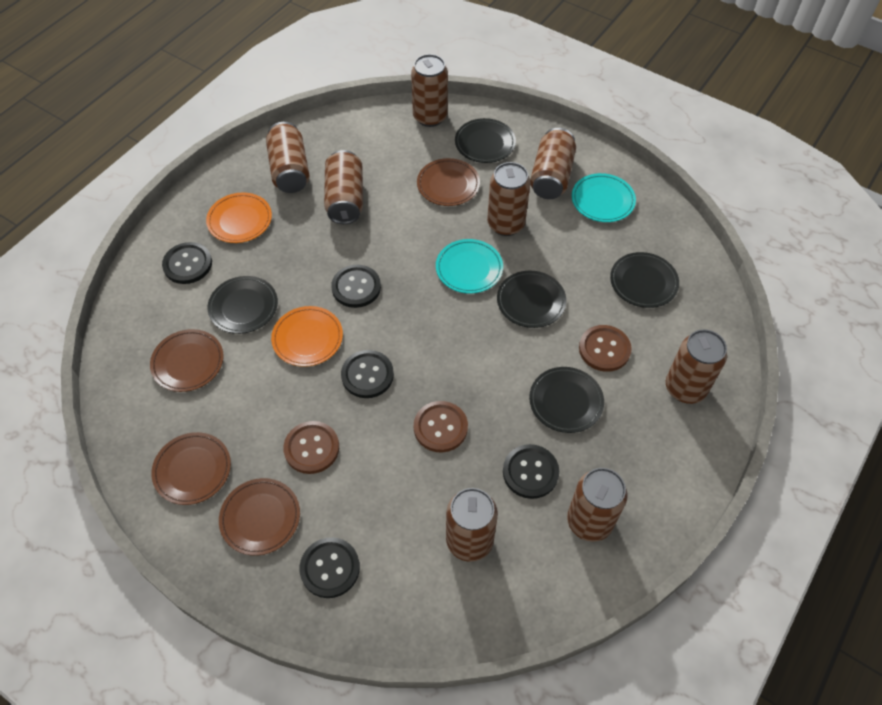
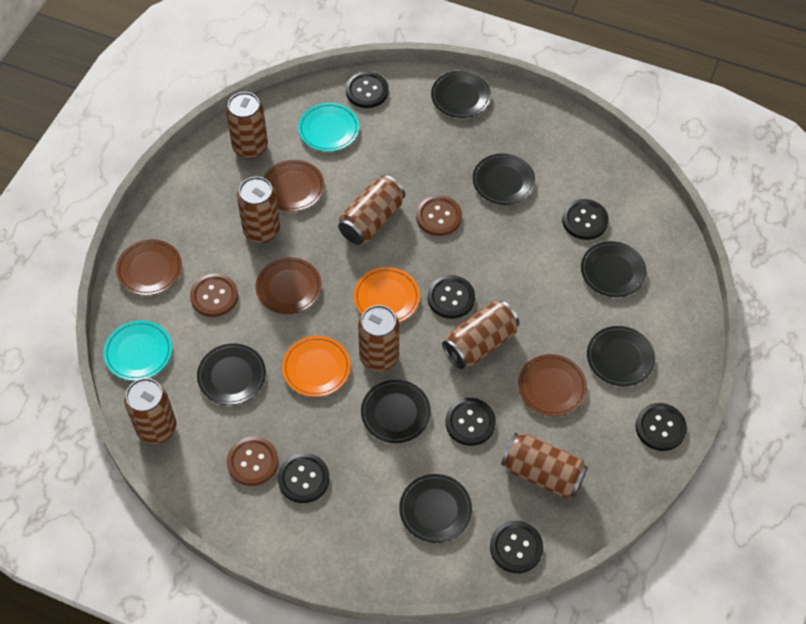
black button: [162,242,212,284] [300,537,360,598] [331,265,381,308] [341,350,394,398] [503,444,559,499] = 5 -> [278,453,329,503] [346,72,389,108] [428,275,475,319] [445,398,496,446] [490,521,543,573] [562,199,609,240] [636,403,687,451] = 7
black plate: [207,276,278,334] [455,118,516,163] [497,271,566,328] [529,367,604,433] [610,252,679,308] = 5 -> [197,343,266,405] [361,380,431,443] [399,474,472,543] [431,71,491,118] [473,153,535,205] [581,241,646,297] [587,326,655,386] = 7
brown can: [266,122,310,193] [324,150,363,224] [411,54,448,127] [446,488,498,562] [487,162,531,236] [530,128,576,199] [567,468,628,542] [666,329,727,404] = 8 -> [124,378,176,444] [226,92,268,159] [237,176,280,243] [338,175,405,245] [358,305,399,371] [442,301,520,369] [501,433,588,498] = 7

